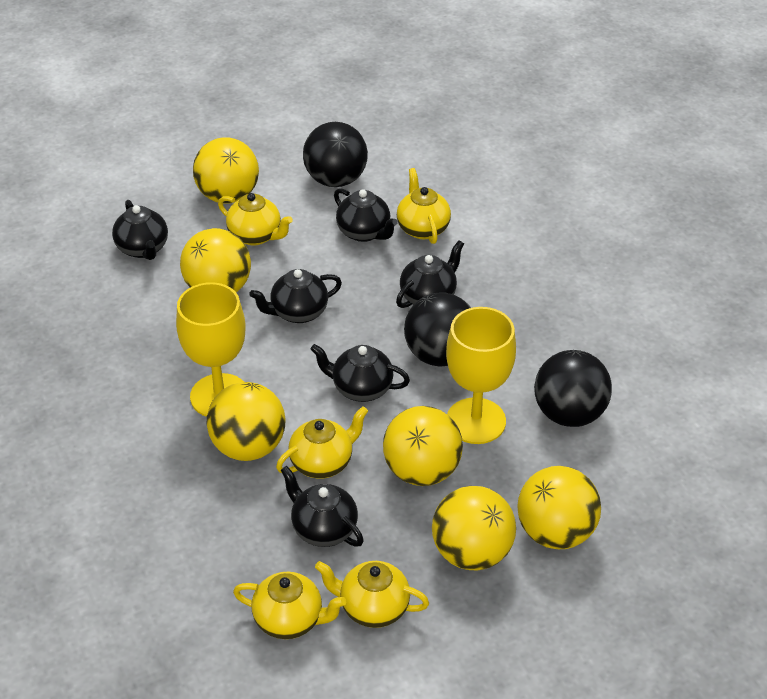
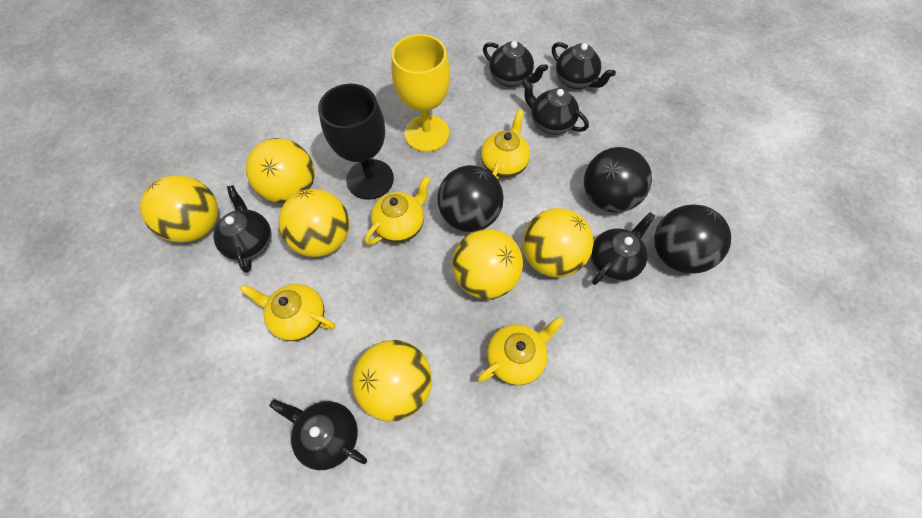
black goblet: none = 0 -> [318,84,394,200] = 1
yellow goblet: [176,282,245,417] [446,307,516,444] = 2 -> [391,34,450,152] = 1
yellow teapot: [218,193,293,246] [233,572,346,639] [276,406,368,479] [315,561,429,628] [397,168,451,244] = 5 -> [240,284,335,341] [365,176,431,245] [477,316,564,385] [481,109,530,179] = 4

